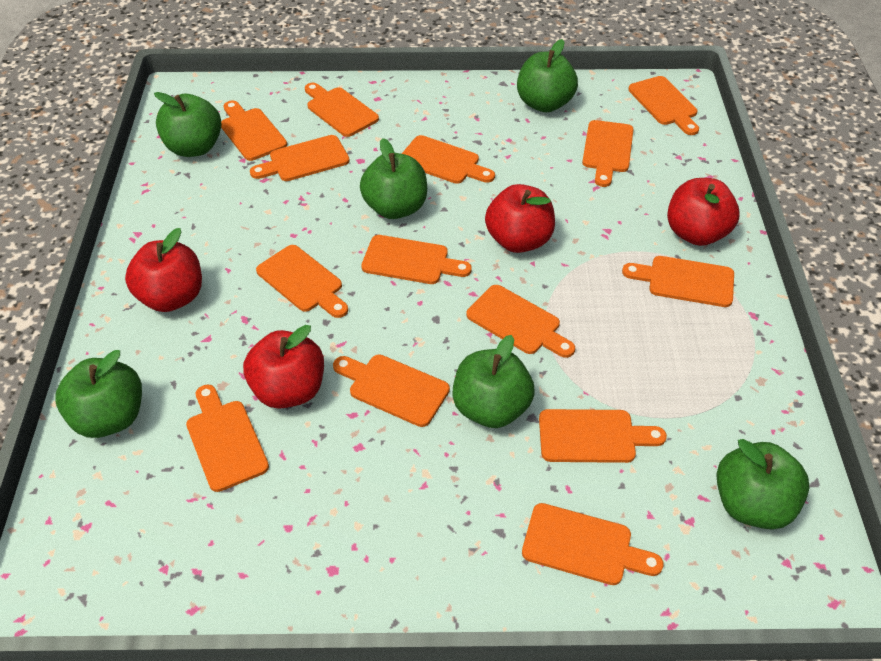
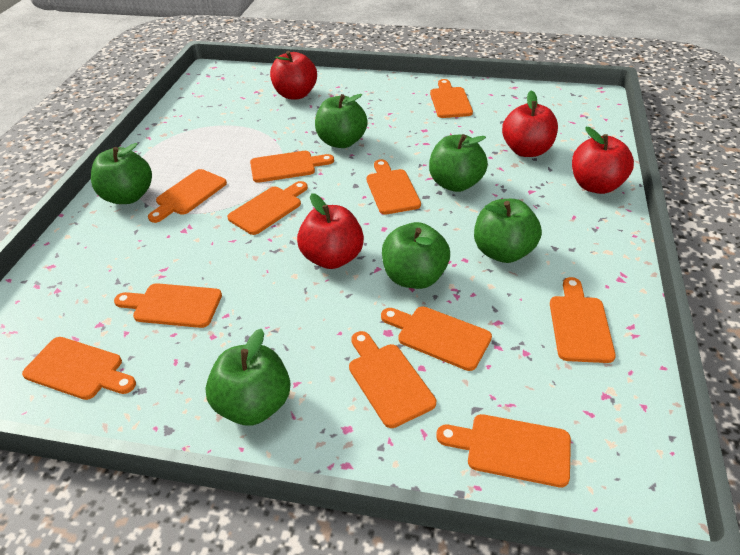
orange cutting board: [186,384,269,492] [221,101,287,161] [250,135,350,181] [256,245,348,318] [305,83,379,137] [333,354,450,427] [361,235,472,284] [402,135,495,184] [466,285,575,358] [522,503,664,585] [539,409,667,463] [582,120,634,187] [622,256,734,307] [628,76,699,135] = 14 -> [22,337,136,400] [114,283,222,328] [148,169,227,223] [227,181,308,235] [250,151,334,183] [349,331,436,428] [367,159,421,215] [381,306,492,371] [430,79,473,118] [436,414,571,487] [550,277,616,363] = 11

